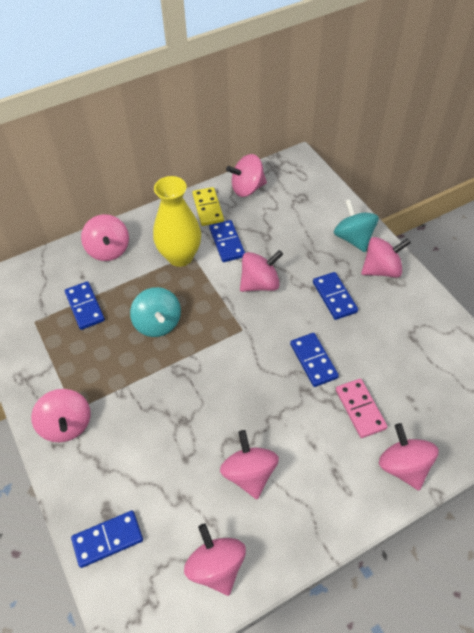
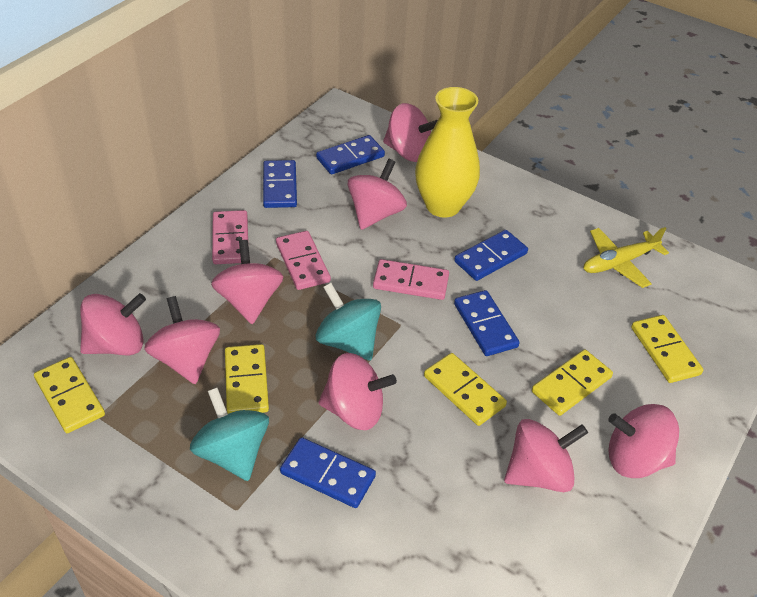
pink domino: [336,378,388,438] = 1 -> [212,210,248,264] [276,231,331,290] [373,259,449,300] = 3
yellow domino: [192,187,224,226] = 1 -> [34,357,105,433] [225,344,269,414] [424,353,507,426] [532,349,613,416] [631,315,703,383] = 5
yellow plane: none = 0 -> [584,227,669,288] = 1

